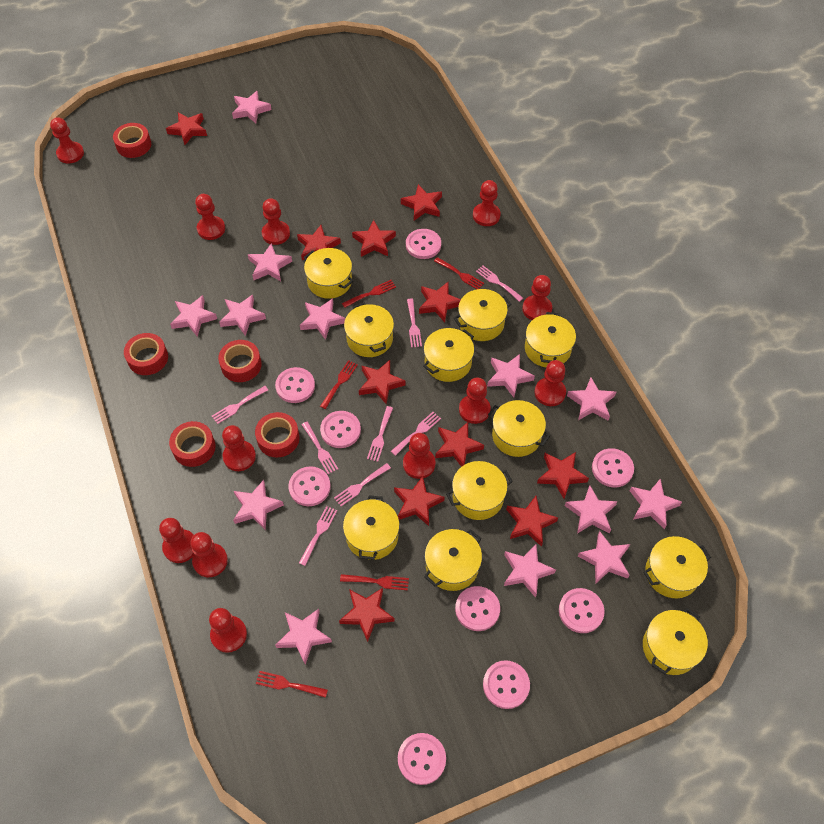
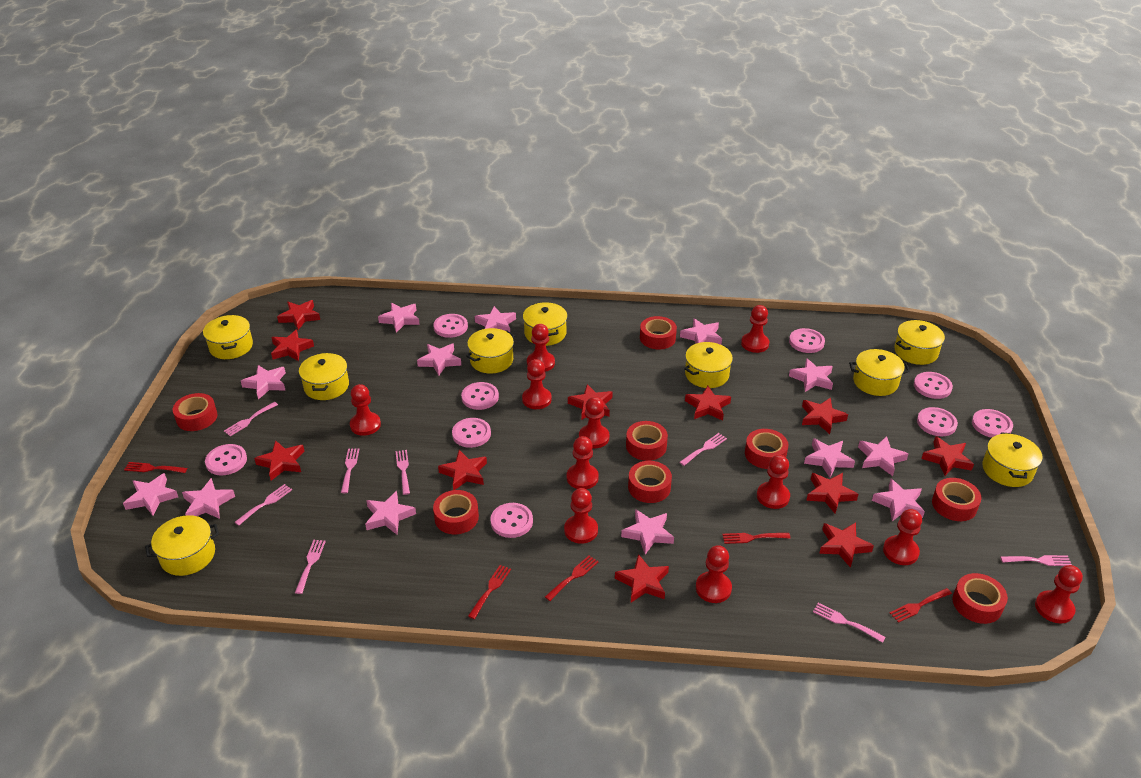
red pawn: [50,117,84,164] [159,518,194,563] [190,532,228,577] [195,194,225,240] [209,608,247,653] [222,425,256,471] [262,198,290,245] [403,433,436,479] [459,377,491,424] [473,180,501,226] [522,275,552,320] [534,360,566,406] = 12 -> [350,384,381,436] [522,359,552,409] [527,324,555,372] [564,488,598,544] [567,436,599,489] [579,397,609,448] [696,545,732,603] [741,305,769,353] [757,455,790,509] [883,509,922,565] [1035,565,1083,624] = 11
red tape: [113,123,151,158] [124,333,168,375] [169,421,216,467] [218,340,262,382] [255,412,300,458] = 5 -> [173,393,218,431] [433,490,479,534] [626,421,668,461] [628,461,672,503] [640,316,677,350] [745,429,789,469] [932,478,982,521] [953,573,1008,624] = 8
yellow pot: [304,248,353,299] [343,495,400,560] [344,303,394,357] [423,328,474,382] [424,529,482,591] [446,461,513,520] [454,289,512,341] [488,400,550,457] [525,312,576,367] [643,608,708,675] [644,536,711,598] = 11 -> [145,515,219,576] [203,315,253,359] [299,353,349,400] [466,328,515,374] [523,302,567,346] [684,342,733,388] [849,349,910,396] [894,320,945,365] [982,432,1043,487] = 9

